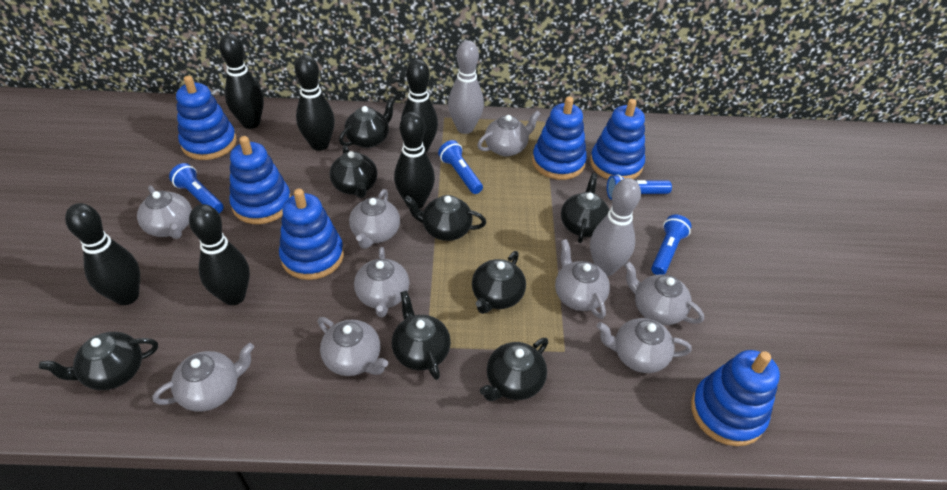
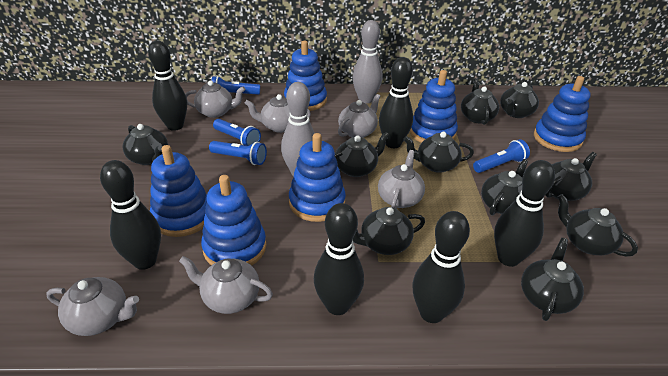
black teapot: [39,332,158,390] [330,145,377,198] [339,97,395,148] [392,290,451,380] [404,195,486,241] [472,251,526,314] [480,338,548,401] [561,173,609,243] = 8 -> [122,124,168,165] [335,132,390,177] [353,207,425,255] [403,132,474,173] [461,78,499,125] [481,159,528,215] [500,82,539,118] [521,238,584,321] [545,152,597,201] [557,194,638,257] = 10
grey teapot: [137,186,192,239] [153,343,254,412] [318,317,388,376] [349,189,400,249] [354,247,409,317] [477,110,541,156] [555,239,610,319] [597,318,692,373] [624,261,704,325] = 9 -> [46,277,139,336] [179,256,273,314] [185,80,245,118] [245,94,311,133] [338,94,380,138] [378,150,425,209] = 6

